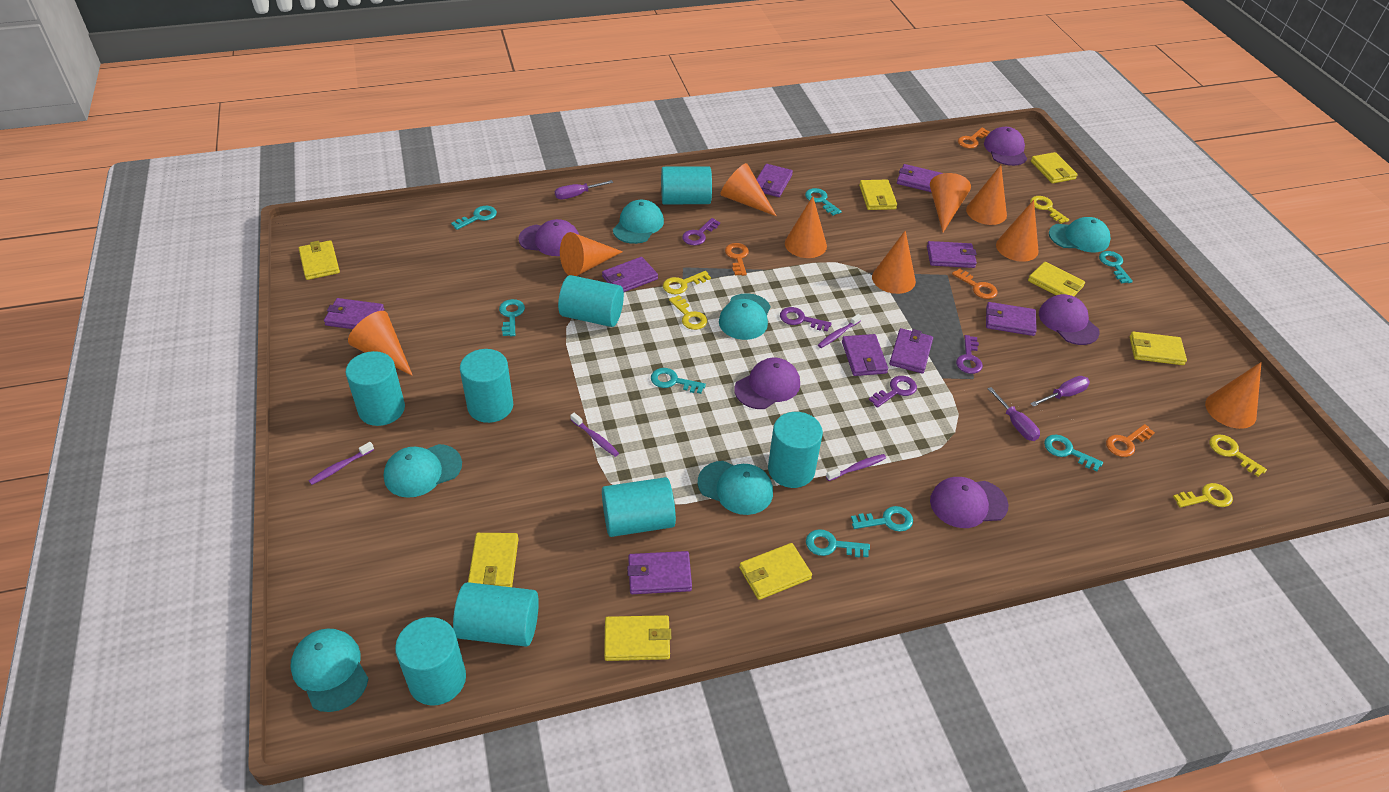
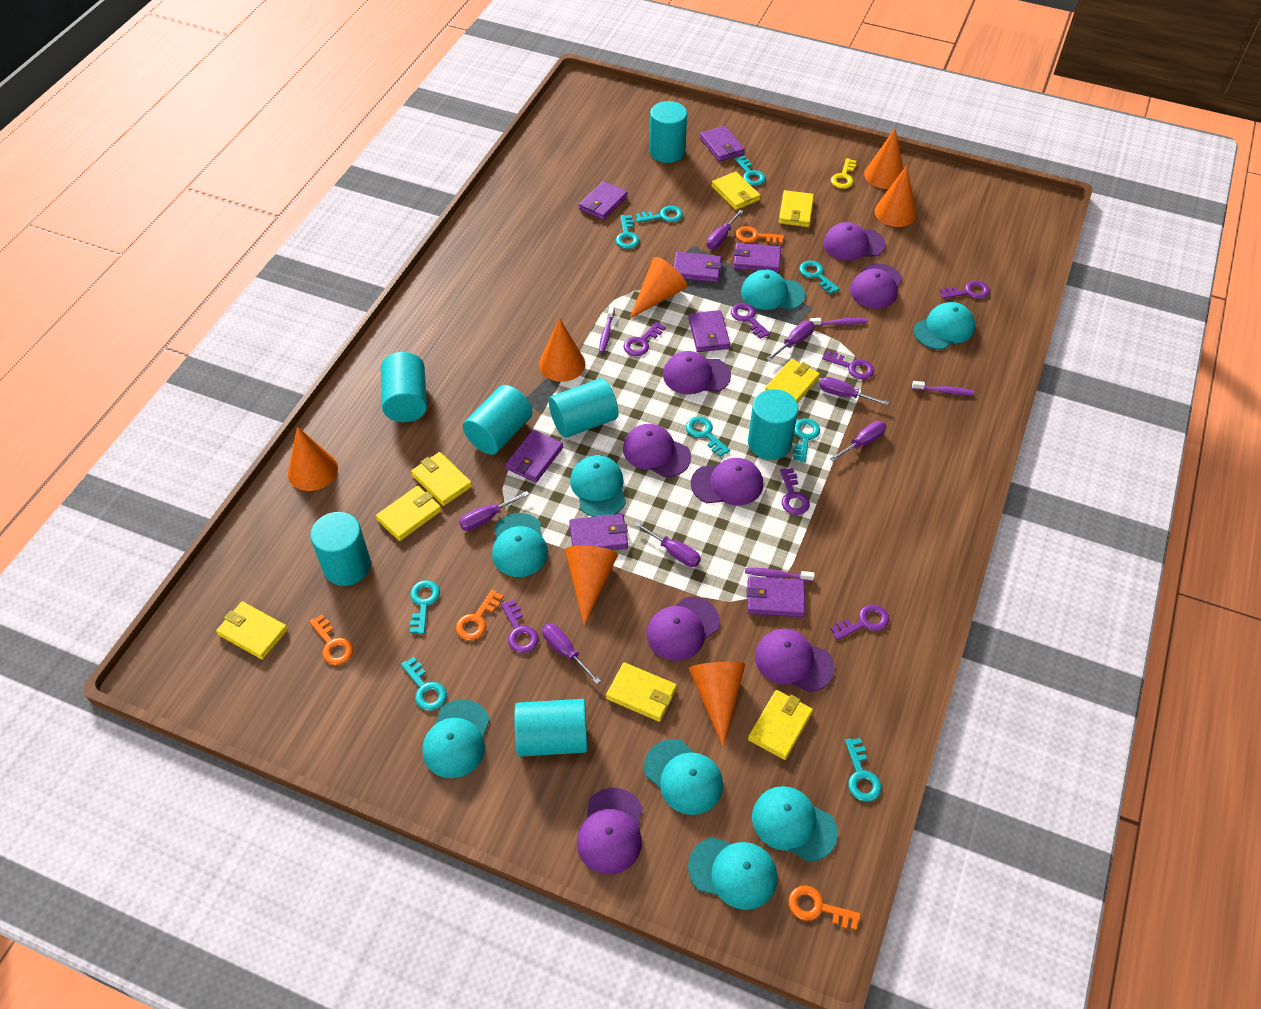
orange cone: [348,311,413,376] [560,232,623,276] [720,163,777,216] [785,196,827,258] [872,230,916,294] [930,173,971,232] [966,165,1007,225] [996,200,1039,262] [1205,362,1262,429] = 9 -> [288,426,338,491] [539,318,585,382] [565,545,618,626] [629,257,687,319] [688,662,745,747] [864,128,903,189] [874,165,916,227] = 7
purple cap: [518,219,579,256] [734,358,800,409] [930,477,1009,528] [984,127,1027,166] [1039,294,1100,345] = 5 -> [577,788,642,874] [623,424,691,477] [647,597,720,661] [663,351,731,394] [691,458,763,505] [755,629,834,692] [823,222,886,261] [850,263,902,309] = 8
purple key: [682,218,720,245] [780,307,832,332] [869,376,917,408] [956,335,983,374] = 4 -> [501,599,539,653] [623,322,665,356] [731,303,770,339] [780,468,810,515] [822,350,874,380] [830,604,889,640] [940,281,990,299] = 7
purple screwdriver: [555,180,613,200] [987,387,1040,441] [1030,376,1090,407] = 3 -> [459,491,529,531] [542,624,601,684] [634,522,701,567] [707,210,743,249] [766,321,815,361] [819,377,889,405] [830,421,886,462] = 7
purple wallet: [324,298,384,329] [602,257,658,292] [627,551,692,594] [756,164,793,197] [842,334,888,376] [889,328,933,374] [897,164,943,192] [927,241,977,268] [986,302,1037,336] = 9 -> [506,430,563,483] [569,514,628,550] [579,181,628,220] [674,252,722,282] [688,310,730,352] [700,126,745,162] [733,243,781,273] [746,577,805,617] = 8
turquoise cap: [290,628,369,712] [384,444,462,498] [613,200,664,244] [698,461,773,515] [719,293,771,340] [1049,217,1111,252] = 6 -> [422,699,490,778] [492,513,548,577] [570,455,626,517] [644,739,723,815] [688,837,777,910] [741,270,806,310] [752,786,838,862] [913,302,975,350] = 8
turquoise cylinder: [345,351,405,426] [395,617,466,705] [453,582,539,647] [460,349,513,423] [558,275,624,327] [602,477,676,537] [661,166,712,205] [768,412,823,488] = 8 -> [310,512,371,586] [381,352,427,422] [463,385,533,455] [514,699,588,757] [549,378,618,438] [649,101,687,163] [748,389,798,460] = 7
turquoise key: [451,206,497,230] [499,299,525,336] [651,368,706,394] [805,188,842,215] [806,529,870,557] [851,506,913,532] [1044,435,1103,471] [1099,251,1133,283] = 8 -> [401,657,447,711] [410,580,440,634] [616,215,639,249] [635,206,683,223] [686,416,730,457] [734,156,766,186] [793,419,820,463] [799,261,840,294] [845,738,881,802] = 9
yellow key: [663,271,711,294] [669,295,707,330] [1030,196,1069,224] [1173,483,1233,508] [1209,434,1267,477] = 5 -> [831,158,856,189] = 1

